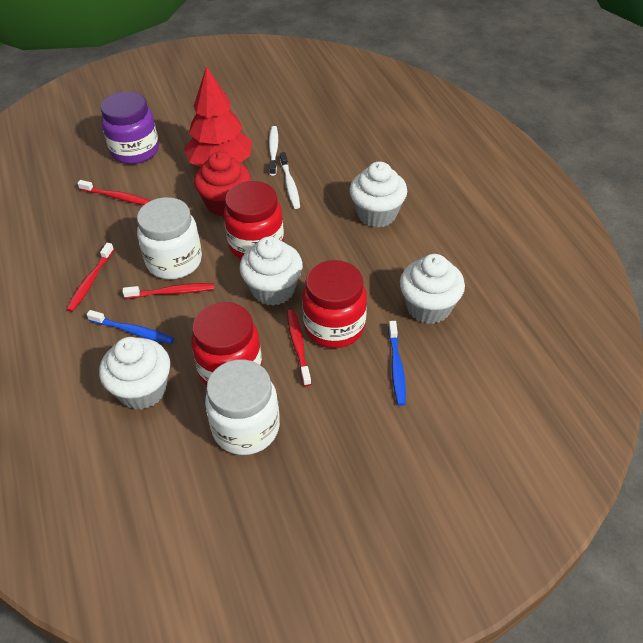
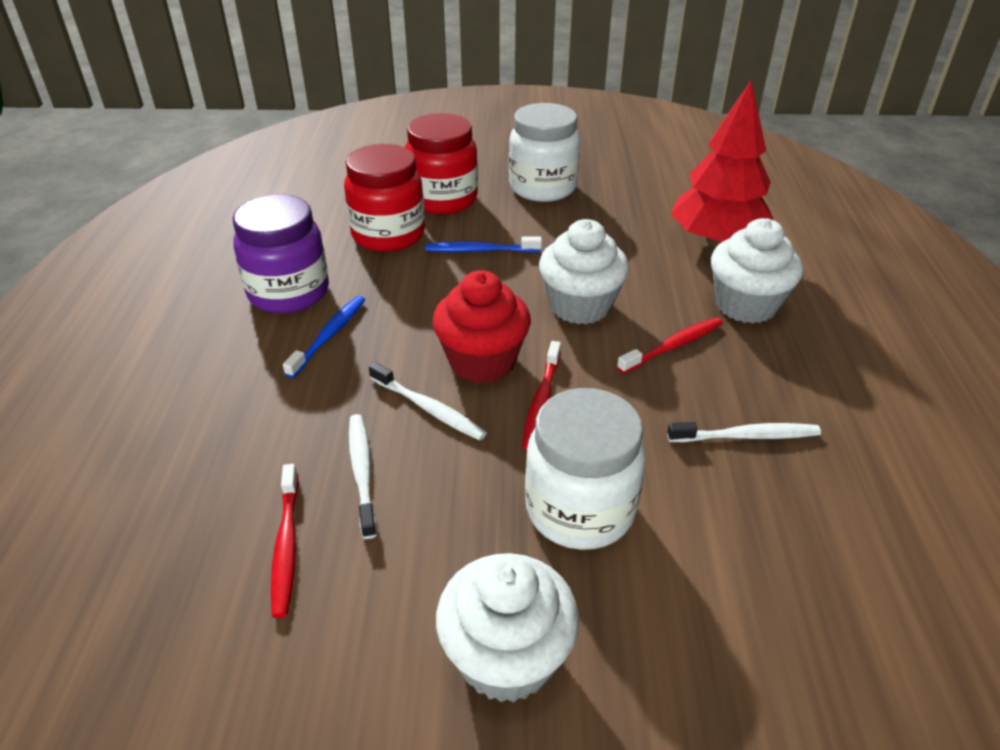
red jar: [191,302,262,386] [224,181,284,259] [302,260,367,348] = 3 -> [344,144,425,252] [405,113,478,215] = 2
red toothbrush: [66,243,114,312] [77,180,151,205] [123,283,214,299] [287,310,311,386] = 4 -> [271,464,299,618] [522,341,561,450] [617,317,723,374] = 3
white cupcake: [99,337,170,410] [240,236,303,306] [350,162,407,228] [400,254,465,324] = 4 -> [436,553,579,702] [539,219,629,324] [711,218,803,324] = 3
white toothbrush: [269,126,278,176] [280,152,300,209] = 2 -> [349,414,377,539] [369,362,487,441] [667,422,821,442] = 3

